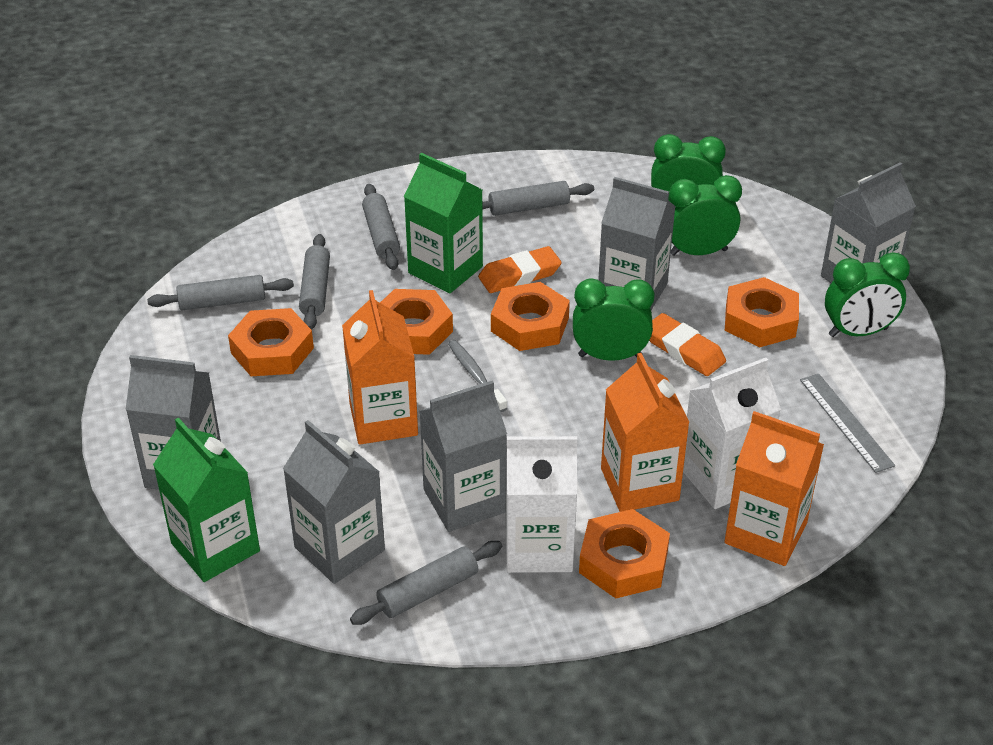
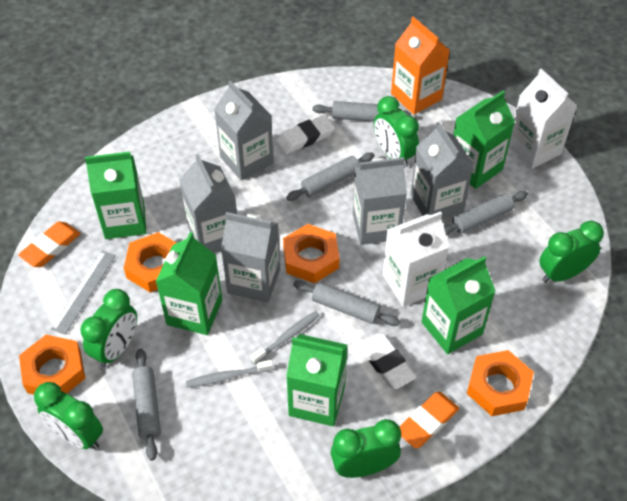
green carton: [153,417,260,582] [404,153,483,293] = 2 -> [85,151,147,239] [156,232,222,335] [286,334,348,426] [422,256,496,354] [453,91,515,189] = 5
green clock: [573,279,655,361] [651,134,726,202] [669,175,742,256] [825,252,910,337] = 4 -> [34,382,103,449] [80,289,137,368] [331,419,401,478] [374,96,419,168] [539,221,604,283] = 5
grey toothbrush: [448,340,507,412] = 1 -> [186,360,273,388] [250,311,320,364] = 2
orange carton: [342,290,418,444] [601,353,690,512] [724,411,824,566] = 3 -> [391,17,450,115] = 1
orange nut: [228,308,314,376] [380,289,453,355] [491,282,570,351] [579,509,670,598] [725,277,799,347] = 5 -> [19,335,85,395] [124,232,176,293] [283,224,340,284] [467,350,534,416] = 4
white eraser: none = 0 -> [277,115,335,154] [359,333,416,389] = 2

